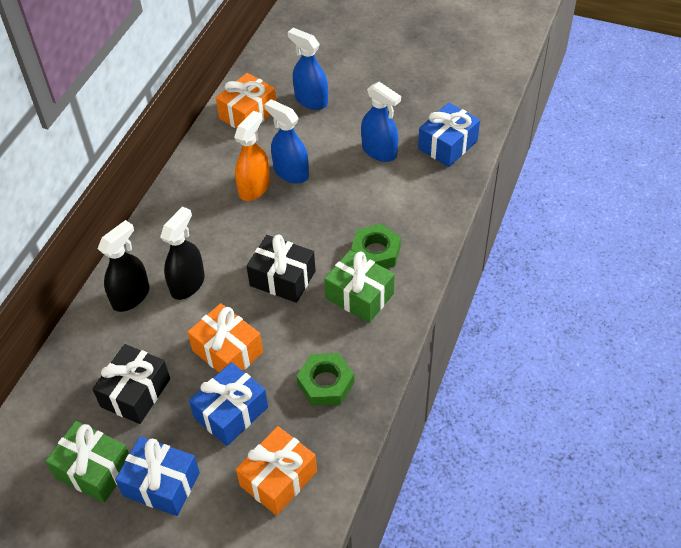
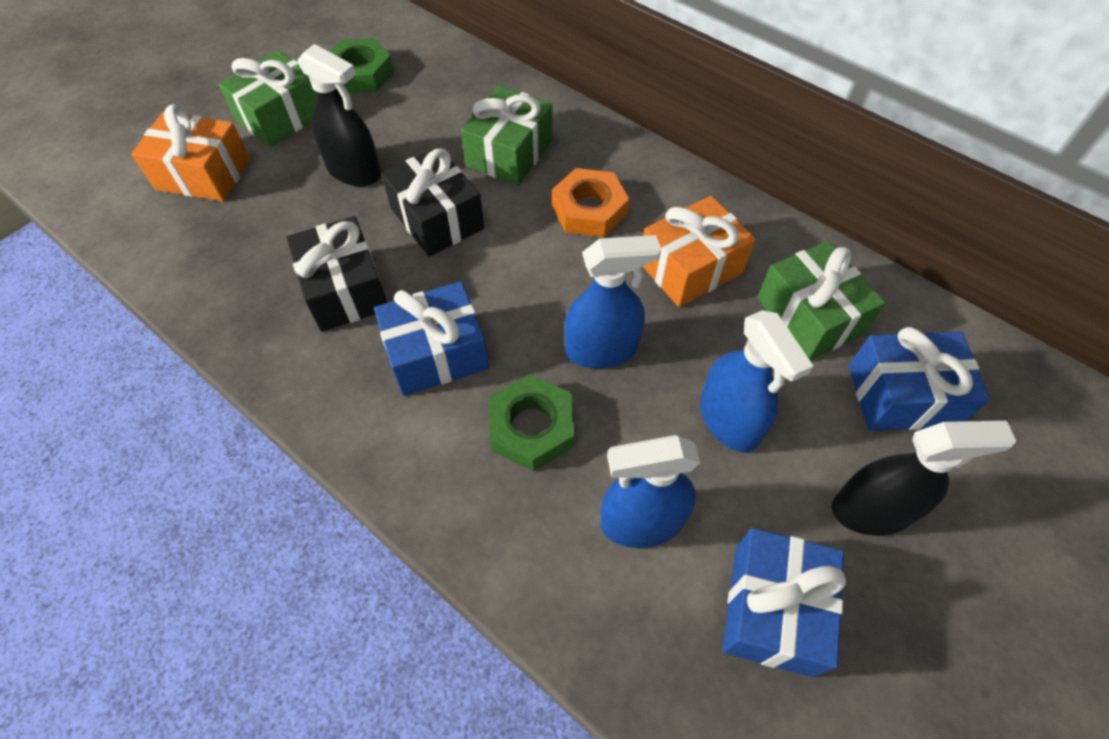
green gift: [45,421,129,503] [324,250,395,323] = 2 -> [219,50,317,147] [461,85,552,186] [757,241,886,360] = 3
orange gift: [187,303,263,372] [216,73,276,129] [236,426,317,516] = 3 -> [131,104,250,202] [643,196,756,307] = 2
orange nut: none = 0 -> [552,168,630,237] = 1
orange spray bottle: [234,111,270,201] = 1 -> none = 0

